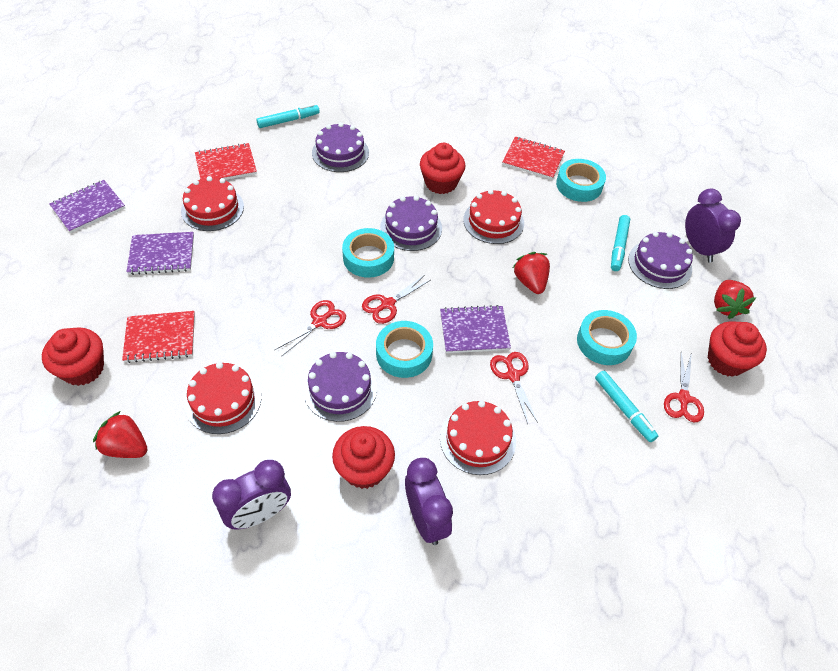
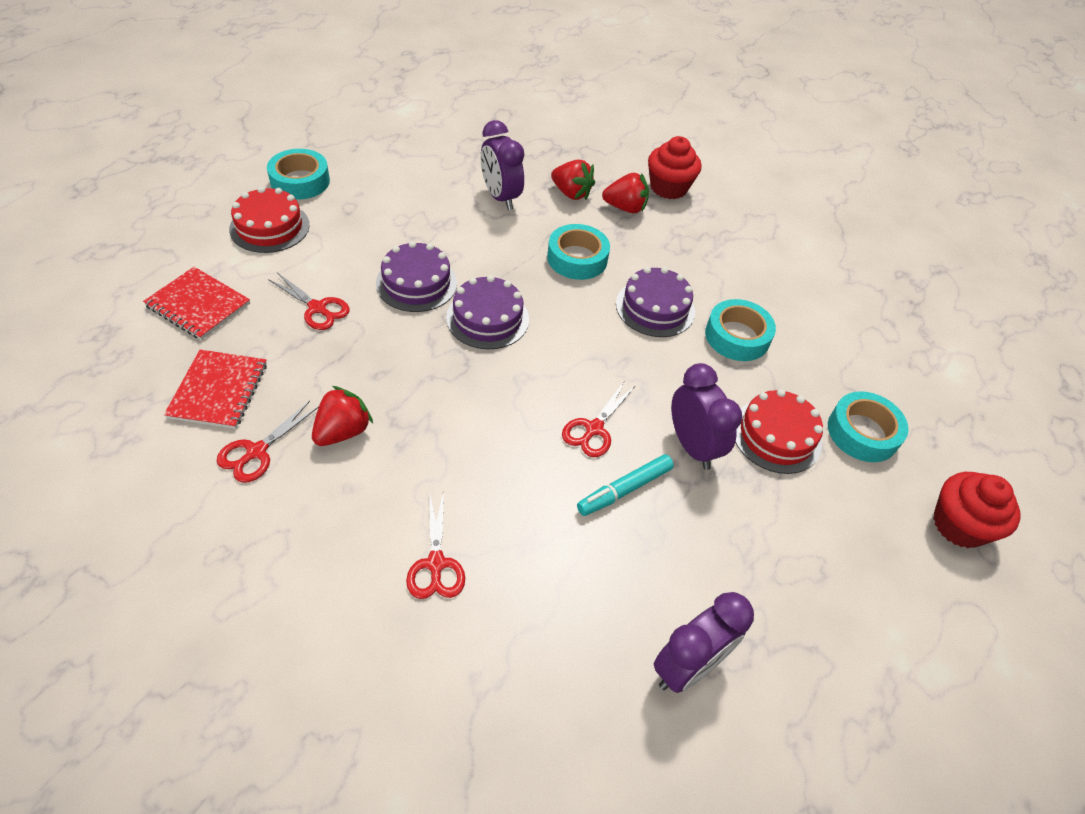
purple cake: [303,352,377,422] [312,122,369,172] [380,196,442,251] [628,232,693,289] = 4 -> [376,241,457,312] [446,275,529,349] [616,267,695,337] = 3
purple notebook: [49,180,125,233] [126,232,194,275] [440,305,511,353] = 3 -> none = 0
red cake: [181,176,244,231] [185,362,261,434] [440,401,516,475] [463,189,524,244] = 4 -> [229,187,309,253] [735,389,823,474] = 2
red cupcake: [42,327,104,386] [332,426,395,489] [420,143,465,194] [708,321,767,377] = 4 -> [648,136,701,199] [933,472,1021,548] = 2
red notebook: [122,311,195,363] [195,143,257,180] [502,136,565,180] = 3 -> [143,267,250,340] [164,349,267,429] = 2
turquoise marker: [256,104,320,128] [595,371,658,442] [611,215,630,271] = 3 -> [577,454,674,516] = 1

